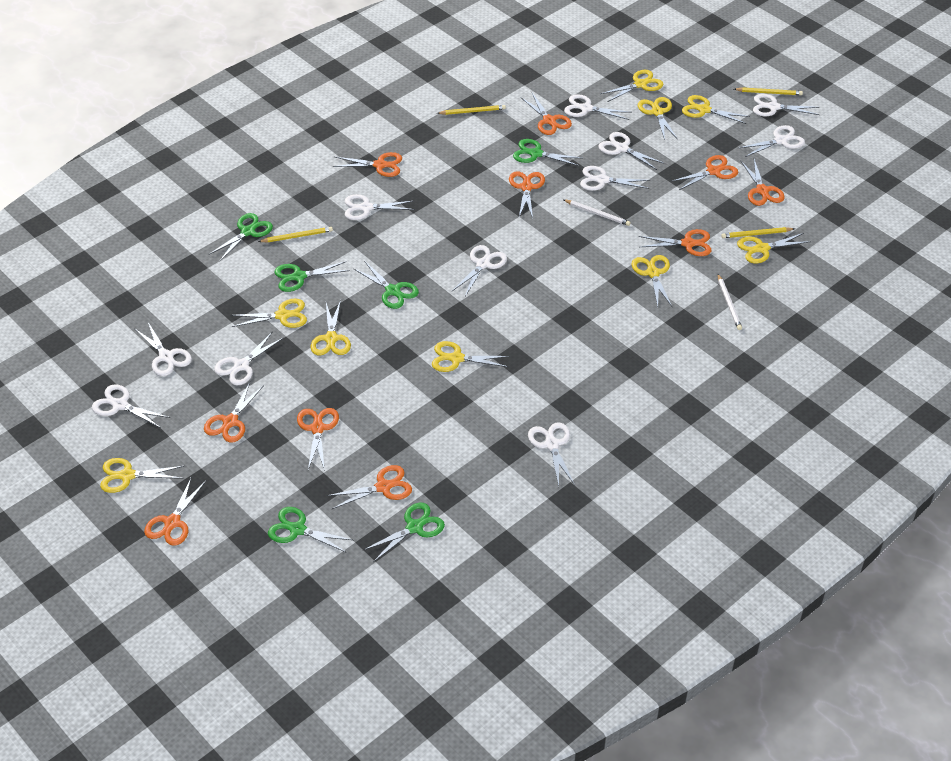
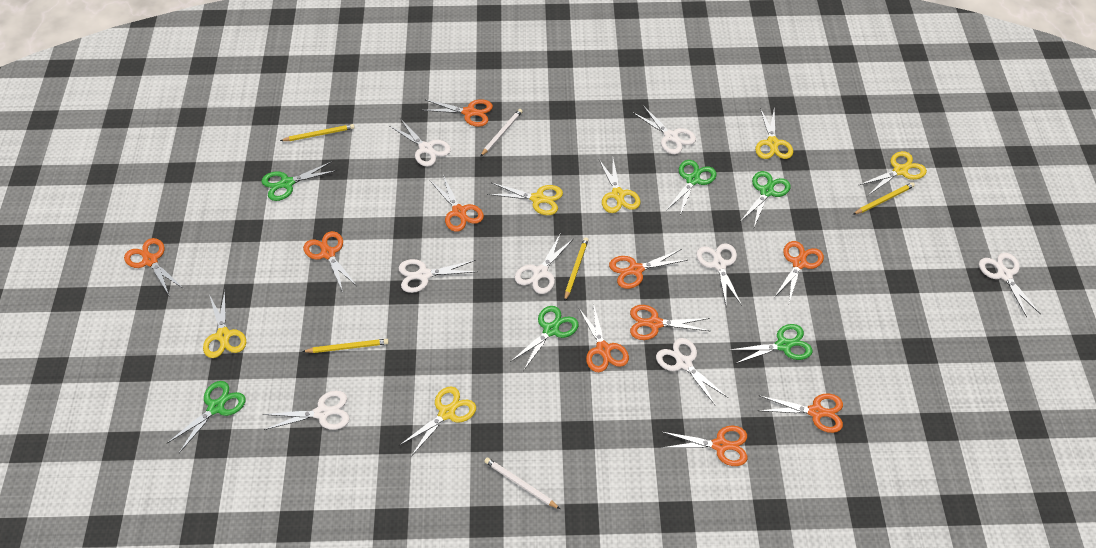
white scissors: [92,384,170,428] [134,322,192,376] [214,331,283,386] [345,194,415,220] [452,245,507,296] [528,422,575,486] [564,94,632,120] [580,166,651,191] [598,132,665,170] [739,125,805,157] [753,94,820,116] = 11 -> [263,391,350,430] [390,118,451,166] [399,259,477,293] [515,234,574,294] [633,106,696,154] [656,338,728,406] [696,243,742,308] [979,253,1041,317] = 8
yellow scissors: [100,458,184,493] [230,299,307,328] [311,300,351,355] [432,341,510,372] [600,70,664,102] [631,255,672,307] [638,97,678,140] [682,95,750,124] [737,233,811,263] = 9 -> [203,291,246,358] [399,387,476,455] [487,183,563,215] [599,159,641,213] [755,108,793,159] [859,151,927,195] = 6

